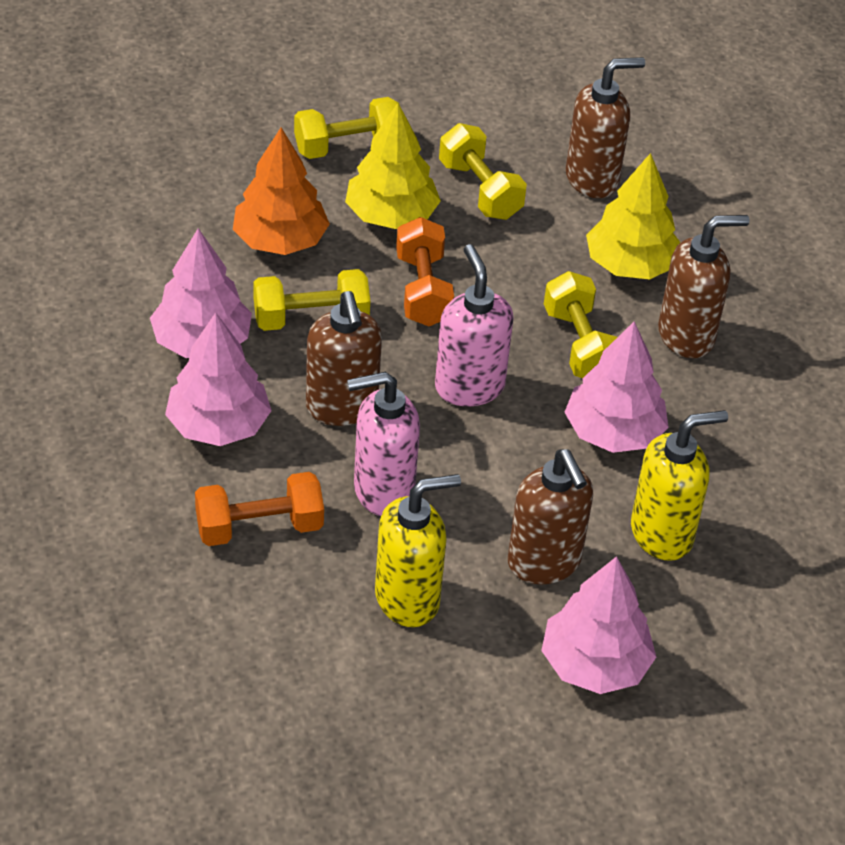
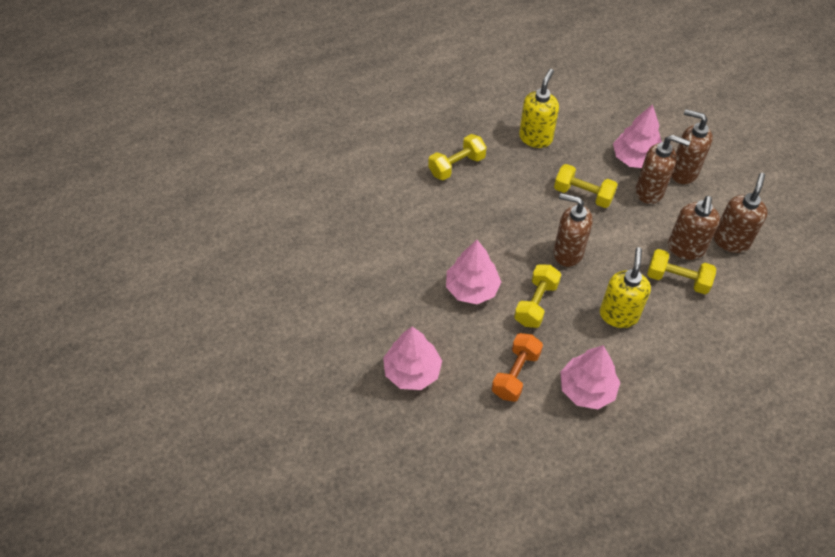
brown soap dispenser: [306,291,382,426] [508,449,593,584] [566,57,645,198] [658,215,749,358] = 4 -> [553,193,593,267] [636,135,691,204] [668,196,720,260] [671,109,713,184] [714,173,768,253] = 5
orange dumbbell: [195,472,324,546] [396,217,454,326] = 2 -> [492,333,543,402] = 1
orange tree: [233,127,330,255] = 1 -> none = 0
pink soap dispenser: [347,372,420,516] [435,244,513,406] = 2 -> none = 0
yellow tree: [345,103,441,229] [586,153,681,279] = 2 -> none = 0

